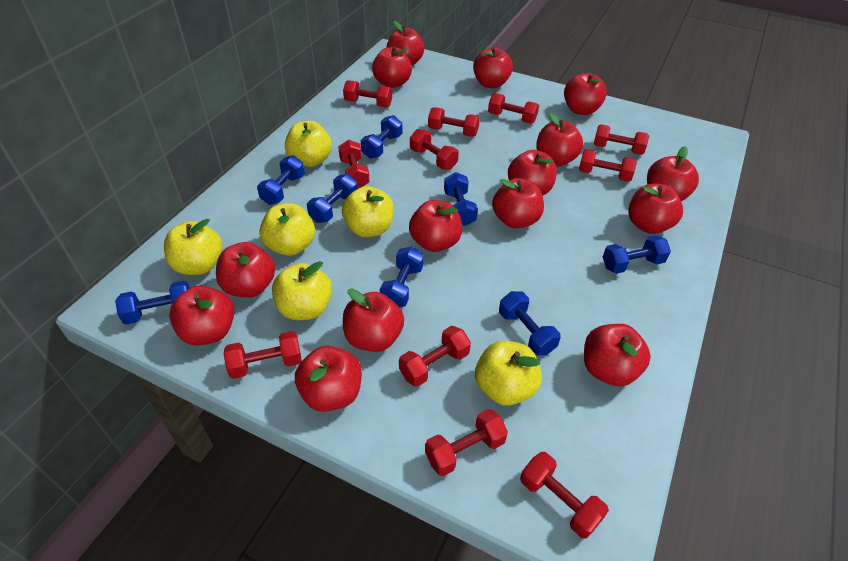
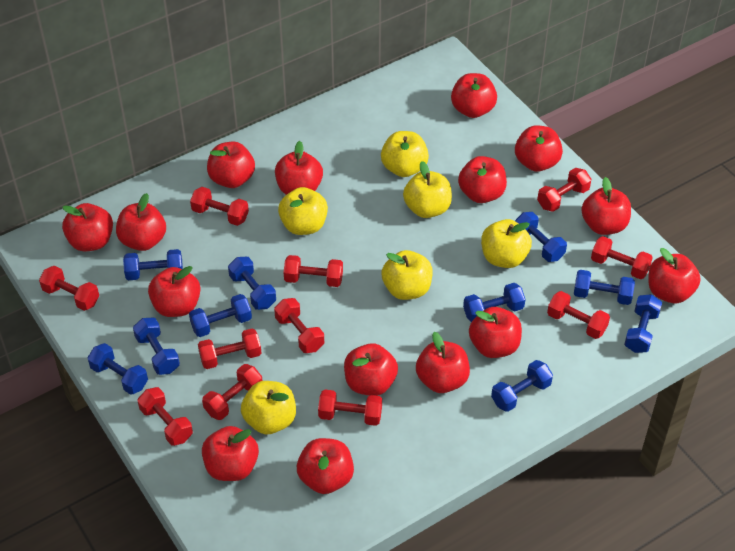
blue dumbbell: [115,281,189,325] [257,155,305,205] [307,174,358,223] [361,115,402,159] [380,247,424,307] [444,172,478,226] [499,291,561,356] [603,235,671,274] = 8 -> [88,343,148,395] [123,249,183,280] [133,318,180,375] [189,294,252,337] [228,257,276,310] [463,283,525,322] [491,360,553,412] [515,212,567,262] [574,270,635,305] [624,294,662,353] = 10

